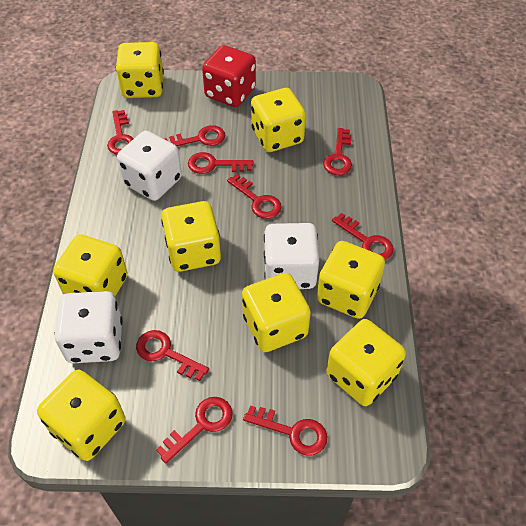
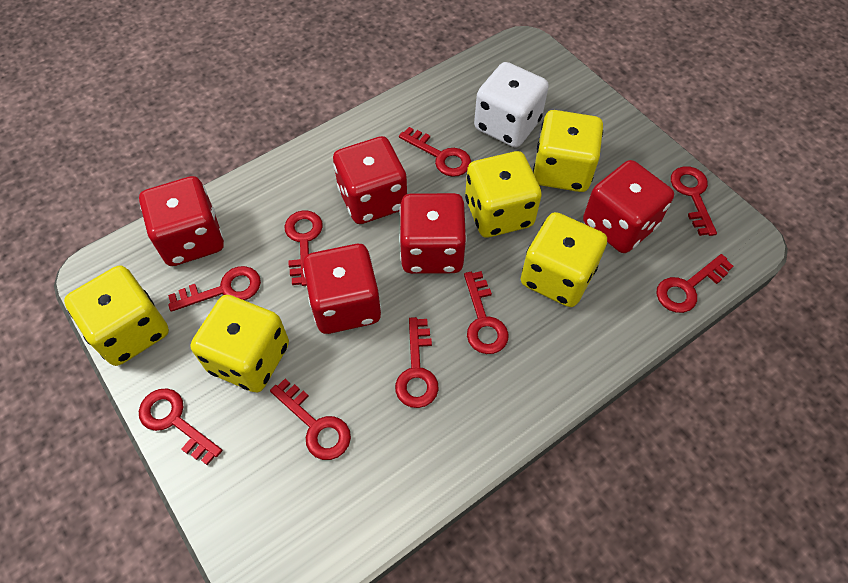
red dice: [202,45,256,107] = 1 -> [139,176,224,266] [303,244,381,334] [333,136,407,224] [399,193,467,274] [583,160,674,253] = 5
white dice: [54,291,123,363] [117,131,182,201] [264,223,319,289] = 3 -> [474,62,549,148] = 1
yellow dice: [37,370,125,461] [53,234,128,296] [116,42,164,98] [161,201,221,272] [242,273,311,352] [251,88,306,152] [317,241,385,319] [326,319,406,406] = 8 -> [64,266,169,366] [191,295,289,393] [465,151,542,237] [521,212,607,307] [533,110,603,192] = 5

